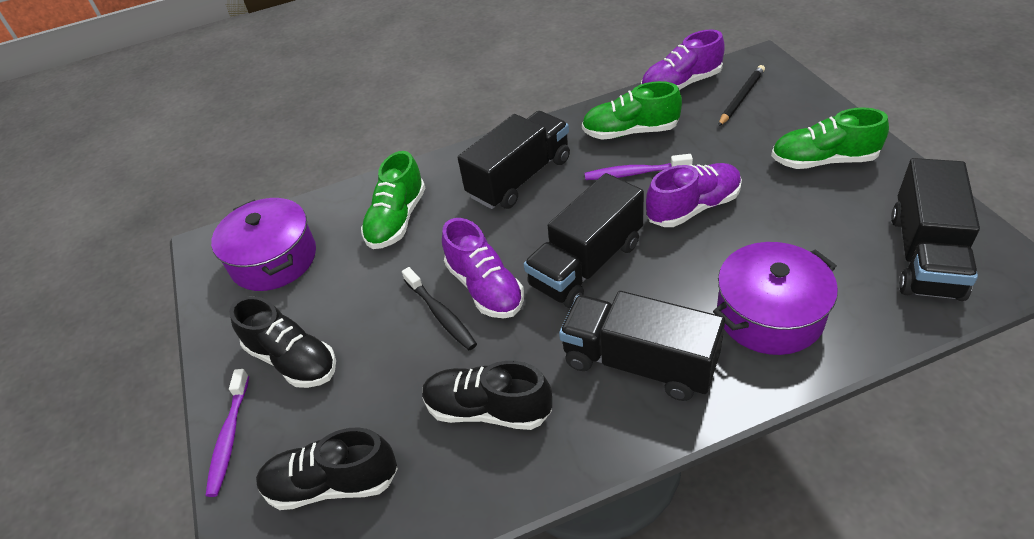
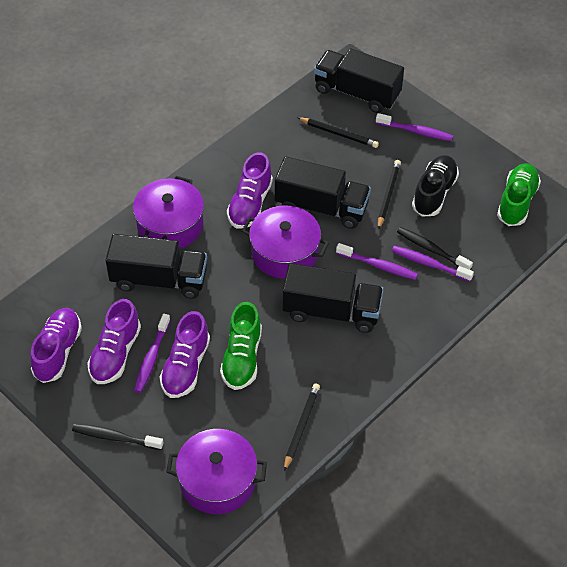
black pencil: [718,65,765,127] = 1 -> [284,383,320,471] [297,117,379,148] [378,160,401,230] = 3
black shoe: [229,296,336,388] [256,427,398,510] [422,361,552,430] = 3 -> [412,155,459,217] = 1
black toothbrush: [402,267,477,350] = 1 -> [72,424,164,450] [397,227,473,270] = 2
green shoe: [361,151,425,249] [582,81,682,140] [771,107,889,169] = 3 -> [220,302,262,390] [497,163,541,226] = 2
purple pot: [211,198,316,291] [713,242,838,355] = 2 -> [133,176,204,249] [166,429,267,514] [242,205,329,279] = 3
purple shoe: [442,218,524,318] [641,30,724,90] [646,163,742,227] = 3 -> [30,308,82,383] [87,299,141,384] [160,311,210,398] [227,153,273,229] = 4
purple toothbrush: [205,369,249,497] [584,154,693,180] = 2 -> [134,314,171,393] [336,243,418,280] [376,113,453,141] [392,246,474,282] = 4

